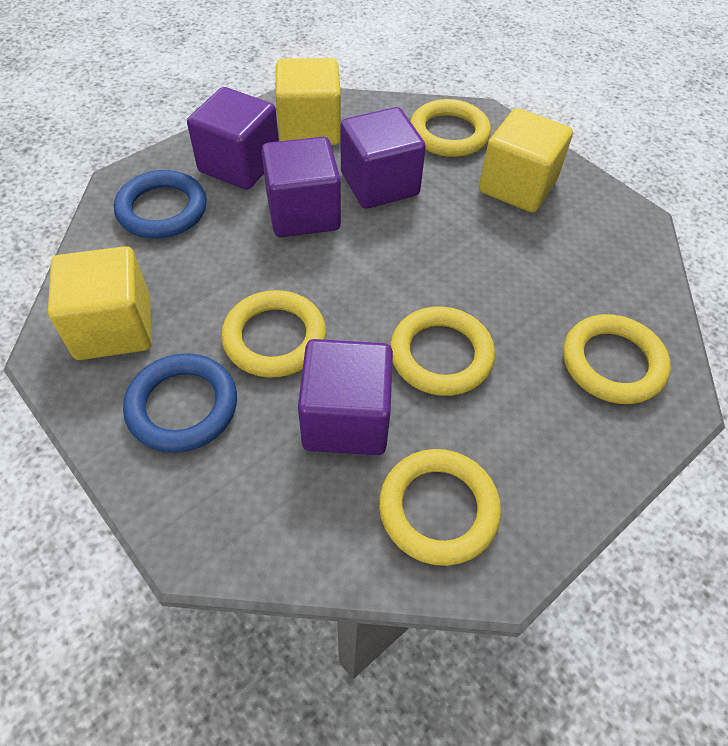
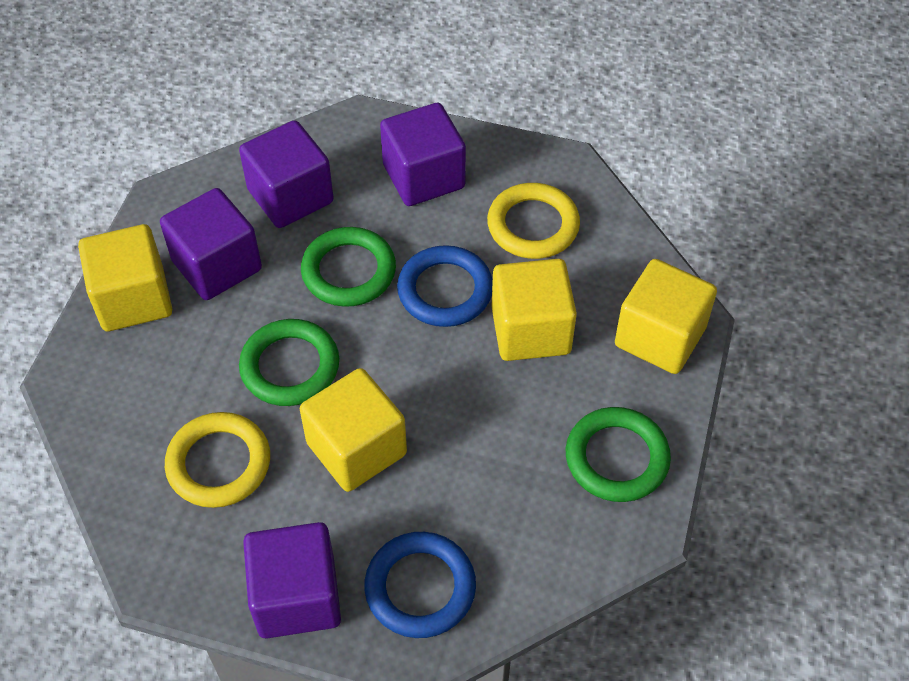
green ring: none = 0 -> [239,319,339,406] [301,227,396,307] [566,407,671,502] = 3
yellow cube: [48,246,152,360] [275,58,341,145] [479,108,573,213] = 3 -> [78,224,172,331] [300,368,407,492] [492,259,577,361] [615,259,717,374] = 4
yellow ring: [221,290,326,378] [379,449,501,566] [390,307,495,396] [410,99,491,157] [563,314,671,404] = 5 -> [165,412,270,508] [487,183,580,259] = 2

